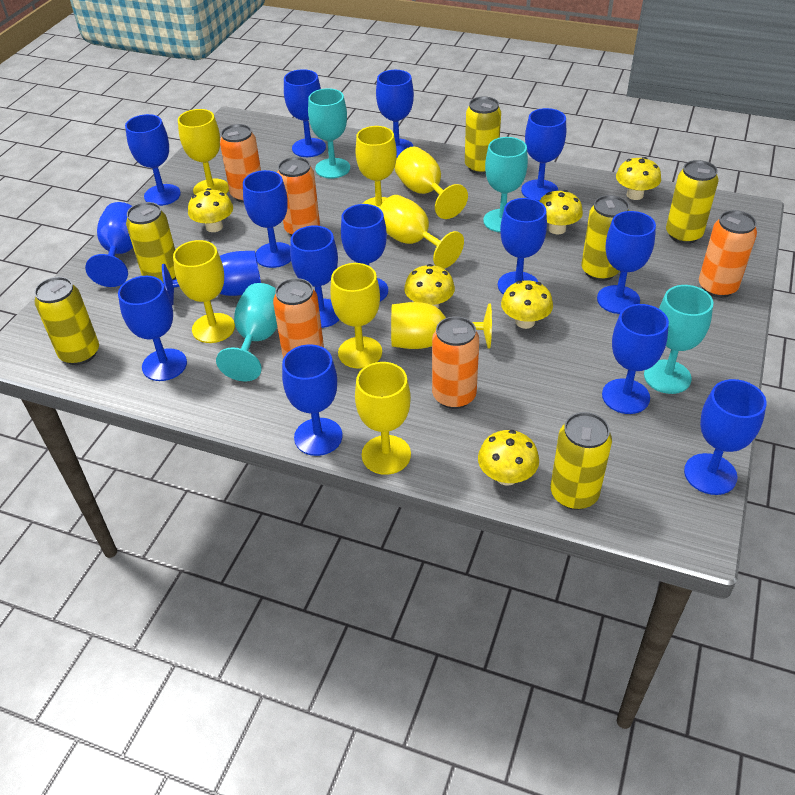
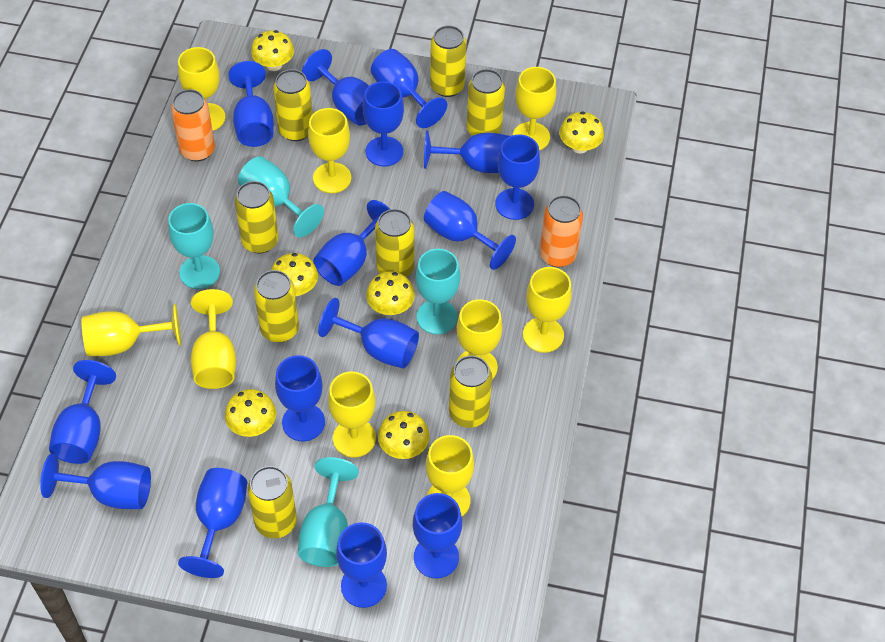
orange can: [220,124,261,203] [273,278,324,358] [277,157,320,236] [432,316,479,409] [699,210,757,298] = 5 -> [171,89,215,162] [540,195,583,267] = 2
yellow can: [34,277,99,365] [126,202,176,284] [465,96,501,174] [551,412,612,510] [581,195,629,281] [666,160,718,244] = 6 -> [235,181,279,254] [248,466,297,538] [254,270,299,343] [273,69,313,141] [375,209,414,277] [430,26,466,97] [449,355,492,428] [467,69,505,136] = 8
yellow goblet: [173,240,235,343] [178,109,229,195] [330,263,382,369] [355,126,397,208] [355,362,411,475] [380,195,464,269] [391,302,492,349] [395,147,468,219] = 8 -> [82,304,181,356] [178,47,225,131] [191,289,236,389] [308,108,351,193] [328,372,376,457] [426,435,474,516] [457,299,502,380] [513,67,556,150] [523,267,572,353] = 9

